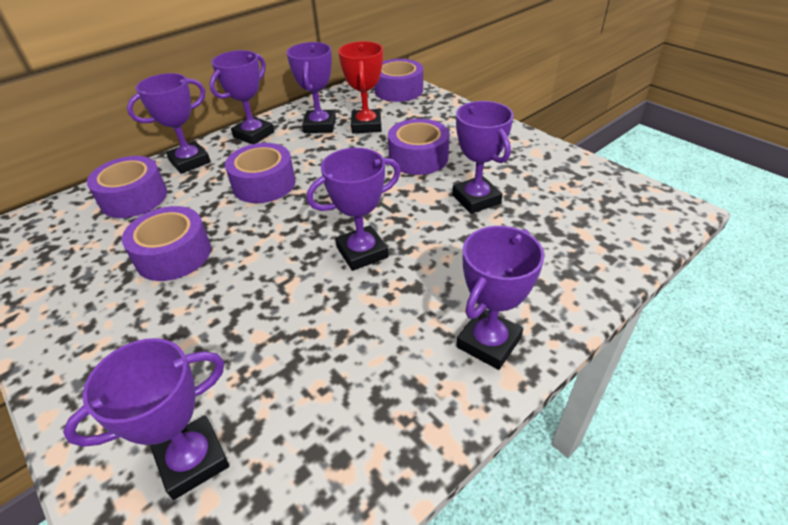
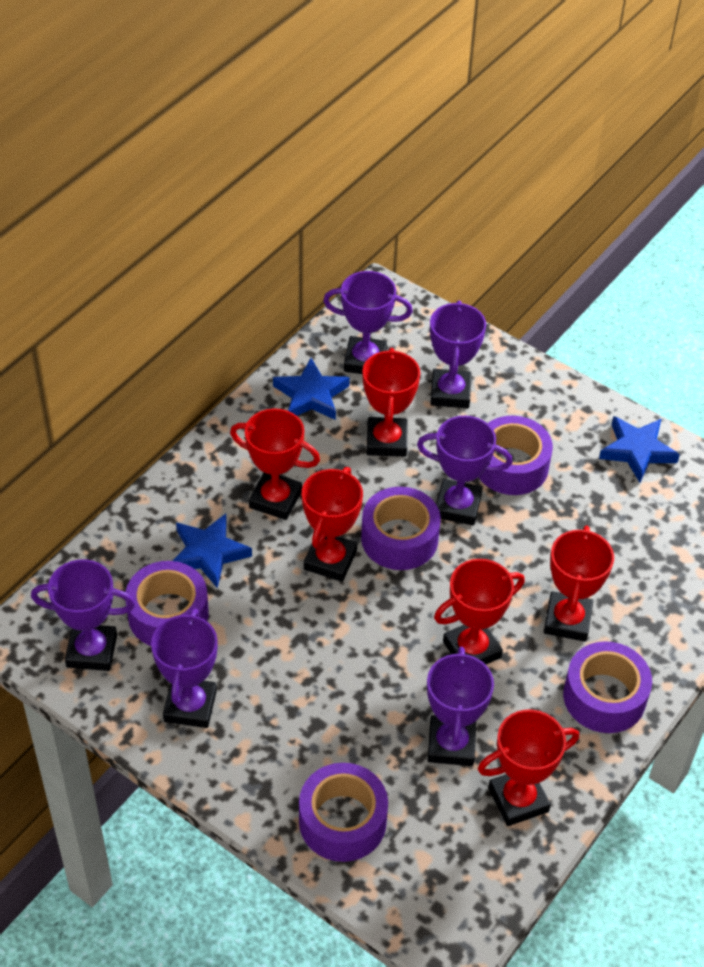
blue star: none = 0 -> [172,514,252,588] [273,358,350,420] [599,416,680,483] = 3
purple trophy: [63,338,229,500] [127,73,211,174] [210,50,274,144] [286,42,336,133] [307,148,401,271] [452,101,514,214] [457,226,545,370] = 7 -> [31,559,135,671] [151,609,218,728] [323,271,413,374] [417,416,512,525] [427,647,494,766] [430,300,486,408] = 6
red trophy: [338,41,383,133] = 1 -> [230,408,320,520] [302,467,363,582] [362,348,420,457] [434,559,525,665] [478,710,579,826] [544,525,614,642] = 6

